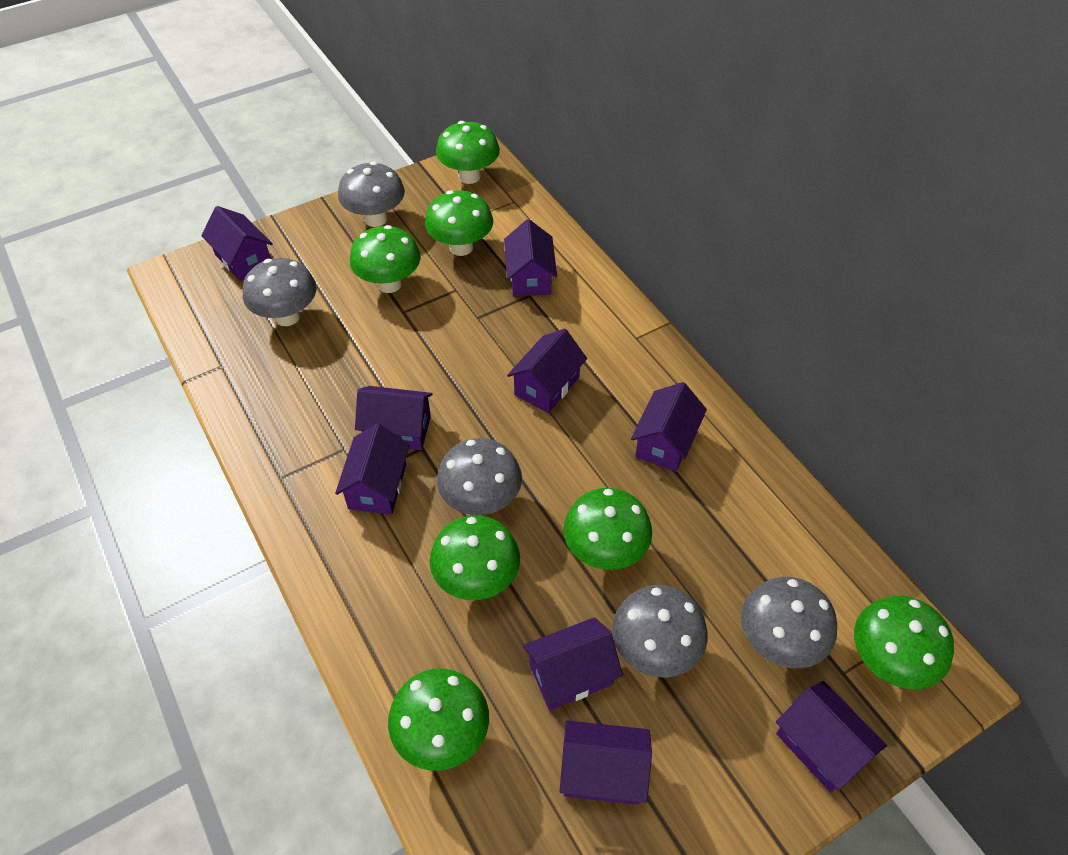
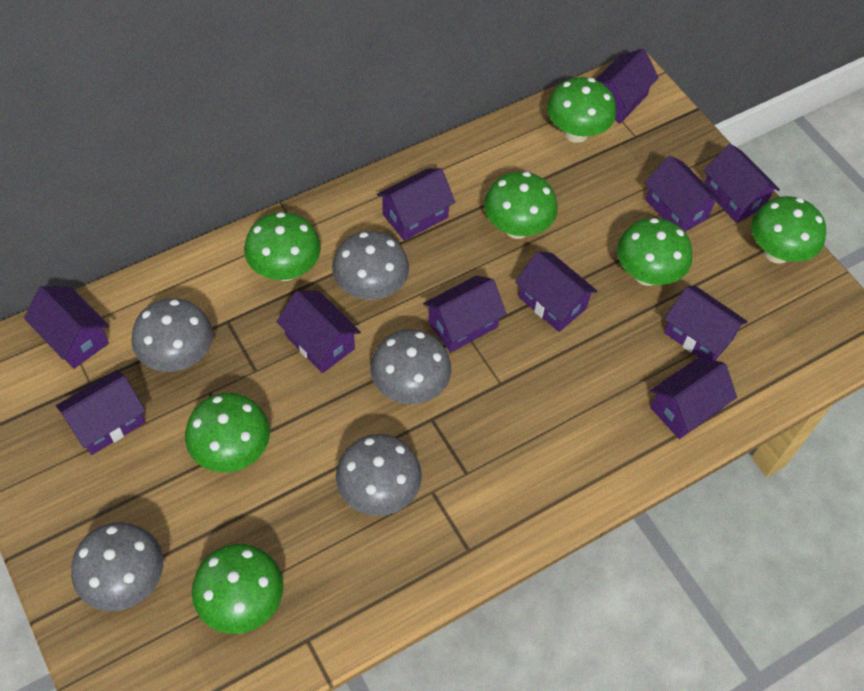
purple house: [201,206,273,281] [335,423,410,515] [355,386,433,450] [504,219,557,297] [507,329,587,413] [523,617,623,710] [559,720,652,805] [631,382,707,472] [776,681,887,793] = 9 -> [24,286,109,369] [56,370,146,455] [277,290,361,373] [377,168,455,241] [423,276,507,352] [515,251,598,332] [595,49,659,123] [645,155,721,232] [650,357,737,439] [664,285,748,360] [704,144,780,223] = 11

